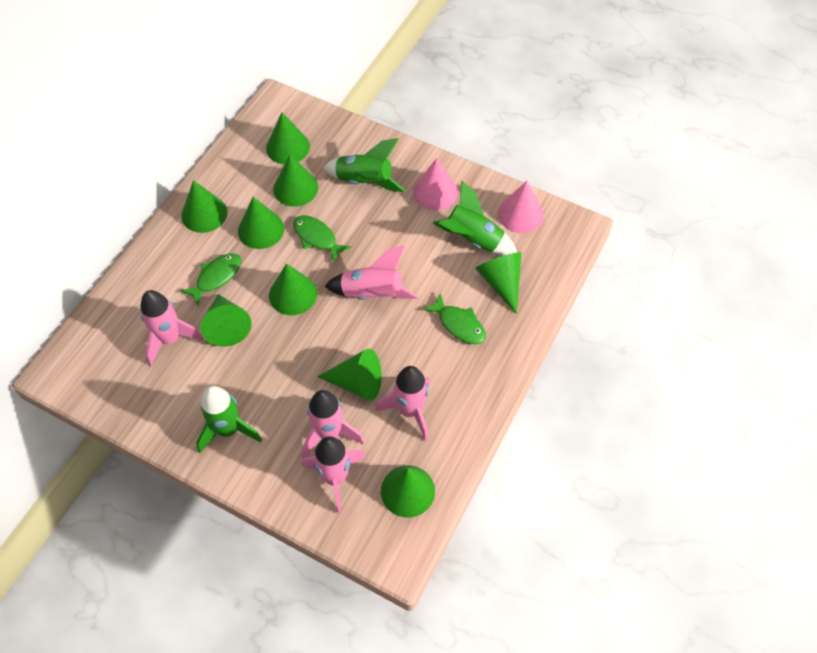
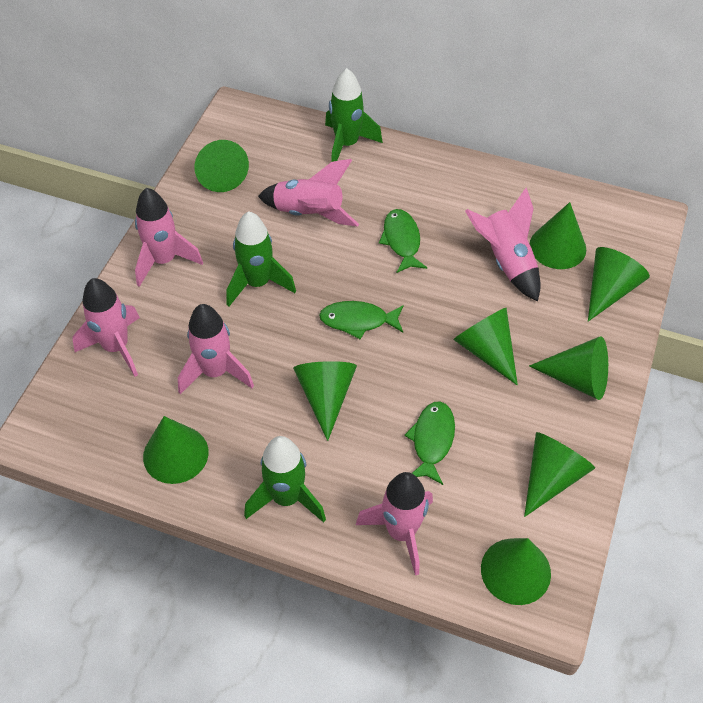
pink cone: [413,158,458,210] [498,181,544,233] = 2 -> none = 0
pink rocket: [141,290,204,366] [302,390,364,458] [302,436,366,514] [325,245,418,299] [375,366,430,441] = 5 -> [73,278,140,377] [135,188,203,287] [178,304,254,394] [258,159,359,227] [356,472,433,575] [465,188,541,301] = 6

